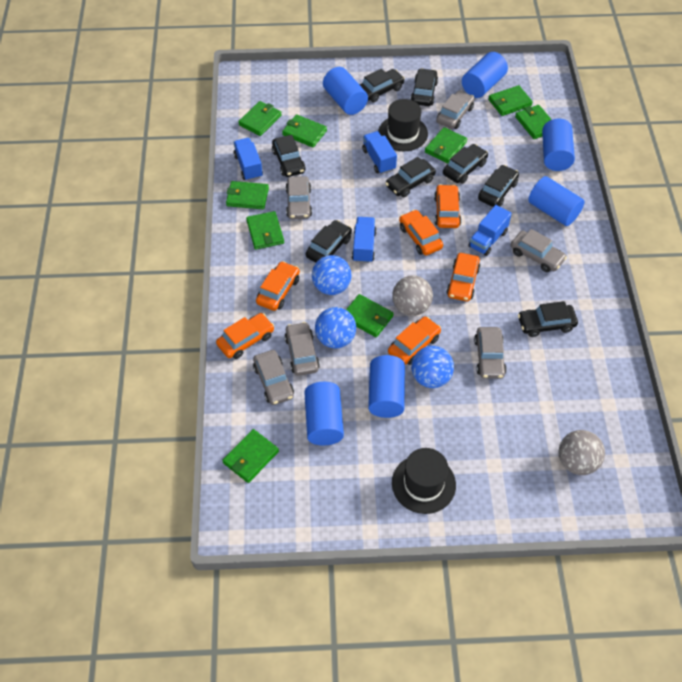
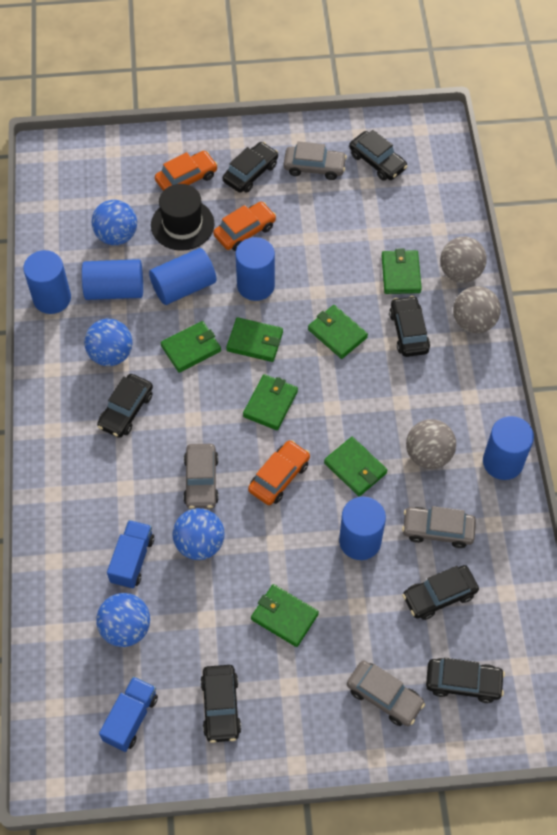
black car: [272,135,306,177] [306,220,352,263] [360,69,405,102] [385,157,436,197] [410,68,438,106] [443,144,488,184] [478,165,519,207] [518,301,578,337] = 8 -> [97,374,153,438] [200,665,242,743] [223,142,278,193] [349,130,408,181] [389,296,430,357] [402,565,479,620] [426,658,505,703] = 7
black hat: [378,99,428,151] [392,448,456,514] = 2 -> [151,184,215,251] = 1
blue ball: [312,255,352,295] [315,307,356,348] [411,346,454,388] = 3 -> [84,319,133,366] [92,200,137,245] [96,593,150,647] [173,508,224,560] = 4
blue truck: [233,138,263,181] [352,217,377,263] [362,131,397,174] [468,205,512,256] = 4 -> [99,676,158,752] [107,520,154,589] = 2
green wallet: [222,429,279,483] [226,181,269,209] [238,101,282,136] [246,211,284,250] [282,114,327,147] [346,294,394,337] [425,127,467,163] [488,85,533,116] [515,105,552,139] = 9 -> [161,321,221,373] [226,317,283,362] [243,374,298,430] [251,584,319,647] [308,305,368,359] [324,437,387,496] [381,249,422,294] = 7
grey ball: [392,275,433,316] [559,430,605,475] = 2 -> [406,419,456,469] [440,237,487,283] [453,286,501,333] = 3
grey car: [253,350,294,405] [284,322,320,376] [286,176,312,219] [436,90,475,129] [474,327,507,379] [511,229,567,272] = 6 -> [183,444,219,509] [284,141,347,180] [347,661,425,726] [402,506,476,548] = 4
orange car: [216,313,274,359] [256,261,300,311] [388,316,441,365] [399,210,443,255] [434,184,461,228] [446,253,480,301] = 6 -> [155,151,218,191] [213,202,276,251] [248,440,310,505] = 3

